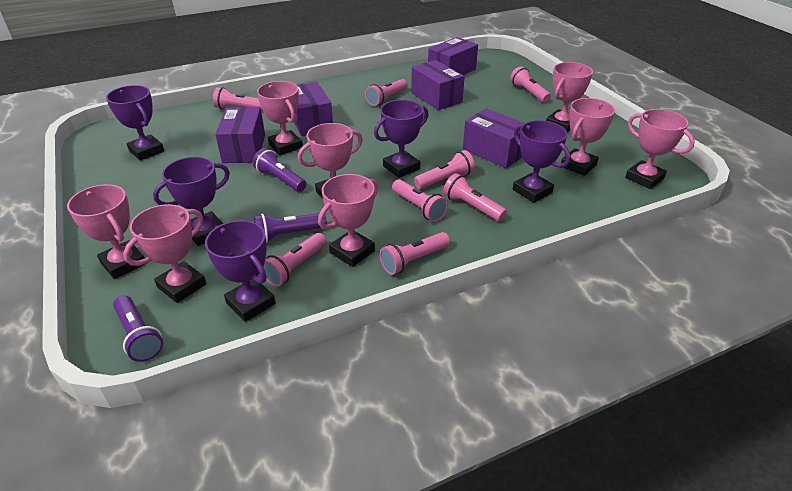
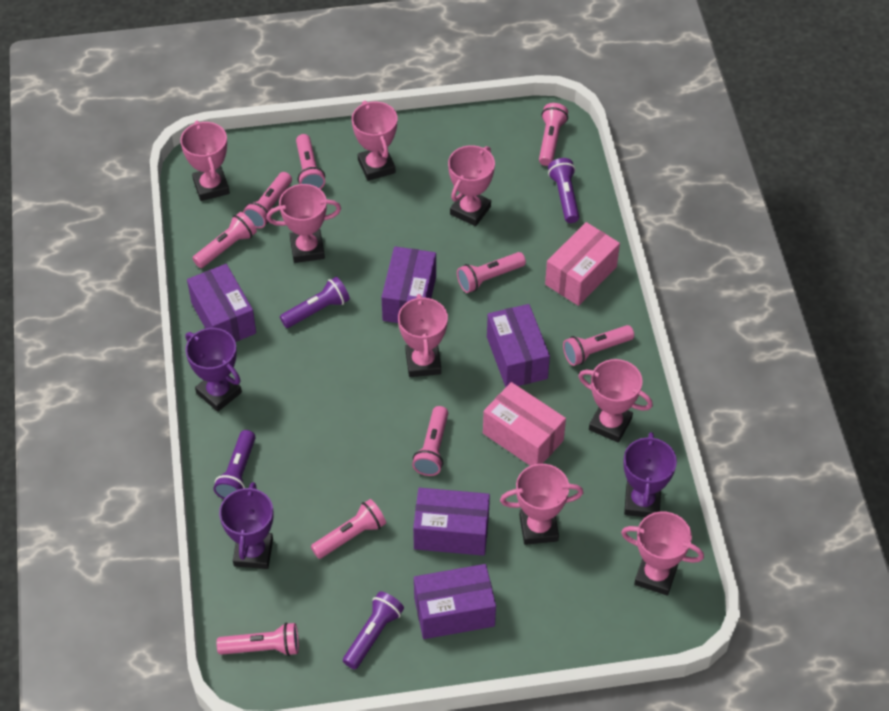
pink box: none = 0 -> [483,382,566,466] [545,222,620,306] = 2
pink flashlight: [213,87,263,111] [263,233,327,287] [365,79,408,106] [380,232,450,275] [392,179,448,222] [414,150,475,189] [443,173,507,221] [510,66,551,103] = 8 -> [192,212,257,268] [217,622,299,656] [243,172,292,228] [296,134,325,189] [311,499,386,559] [412,406,448,476] [457,252,526,293] [539,103,568,166] [563,325,634,366] = 9
purple flashlight: [113,295,163,362] [253,148,306,192] [254,213,327,243] = 3 -> [214,430,256,499] [280,277,350,328] [343,591,404,669] [548,158,579,223] = 4
purple trophy: [106,85,164,160] [153,157,230,246] [205,220,276,322] [374,100,429,178] [513,120,570,203] = 5 -> [185,328,242,412] [219,482,273,569] [623,432,677,517] = 3

